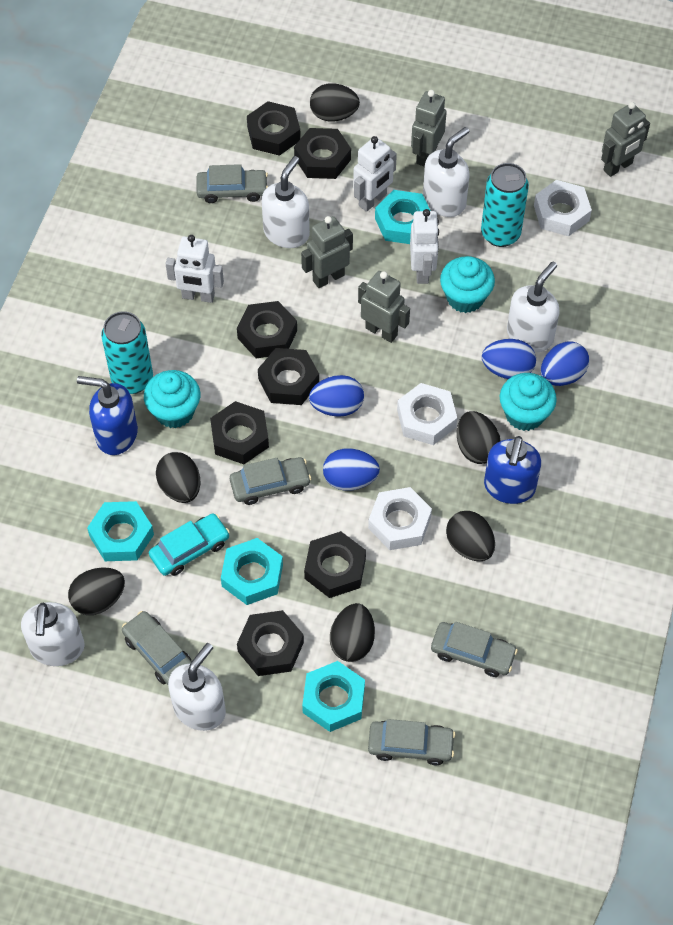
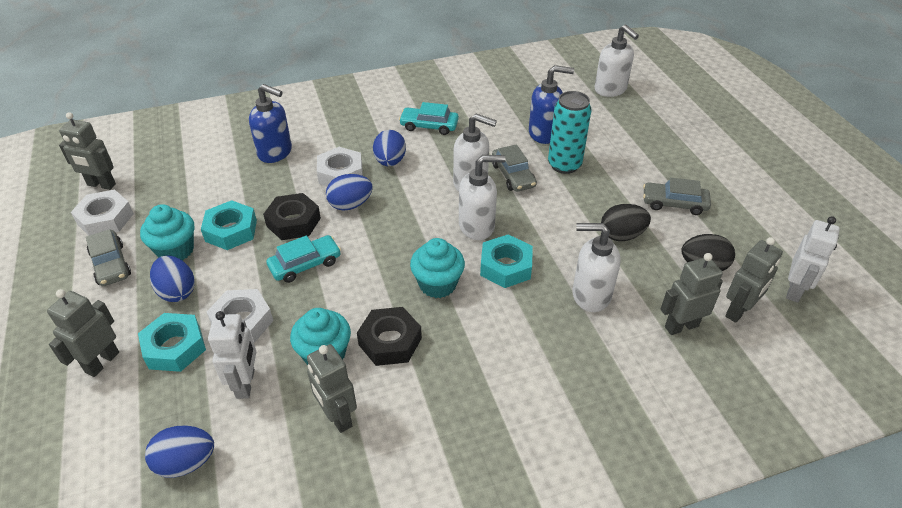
black egg: [68,567,125,615] [156,452,200,503] [310,83,360,121] [330,603,375,662] [446,511,495,561] [457,411,501,464] = 6 -> [601,204,651,241] [681,234,735,271] = 2
black nut: [210,401,269,464] [237,301,297,358] [237,610,304,676] [247,101,301,156] [258,348,319,405] [294,128,351,179] [304,531,366,598] = 7 -> [263,193,321,240] [357,307,422,366] = 2
grey car: [122,611,192,685] [196,164,268,203] [230,457,311,505] [368,719,455,765] [431,622,518,677] = 5 -> [86,229,131,286] [492,144,537,192] [643,177,711,215] = 3
grey robot: [301,216,353,288] [358,271,410,343] [411,90,447,167] [601,102,650,177] = 4 -> [47,289,119,377] [59,112,116,190] [307,344,357,433] [661,253,723,335] [725,237,783,323] = 5
turquoise can: [101,311,153,394] [481,163,529,247] = 2 -> [548,91,592,174] = 1
turquoise car: [149,513,230,576] = 1 -> [266,235,341,283] [399,102,459,135] = 2
turquoise nut: [87,501,154,561] [221,538,283,605] [302,661,365,732] [375,190,430,244] = 4 -> [138,313,206,372] [201,200,257,250] [480,234,533,288] = 3
white robot: [166,235,224,303] [353,136,397,212] [410,209,439,284] = 3 -> [208,311,256,399] [786,216,840,302] = 2
white soap dispenser: [21,602,85,666] [168,643,226,731] [262,156,310,248] [423,127,470,217] [507,262,560,352] = 5 -> [453,114,497,192] [459,155,506,240] [572,223,621,312] [595,25,639,97] = 4

